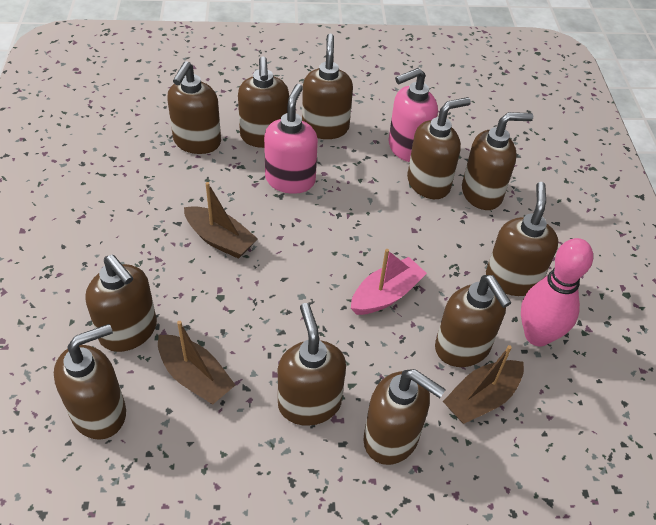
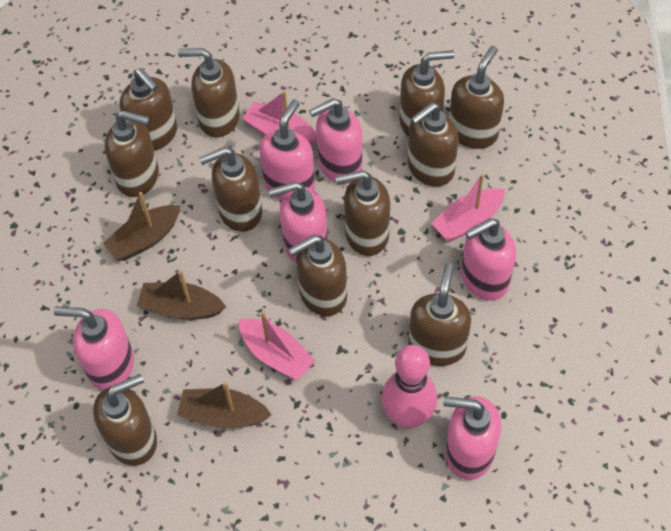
pink boat: [351,249,427,315] = 1 -> [239,311,315,380] [242,91,317,146] [431,174,505,242] = 3
pink soap dispenser: [264,84,318,194] [389,68,438,162] = 2 -> [54,307,134,390] [259,99,315,200] [269,181,328,263] [309,98,362,184] [444,396,501,480] [461,218,516,301] = 6

